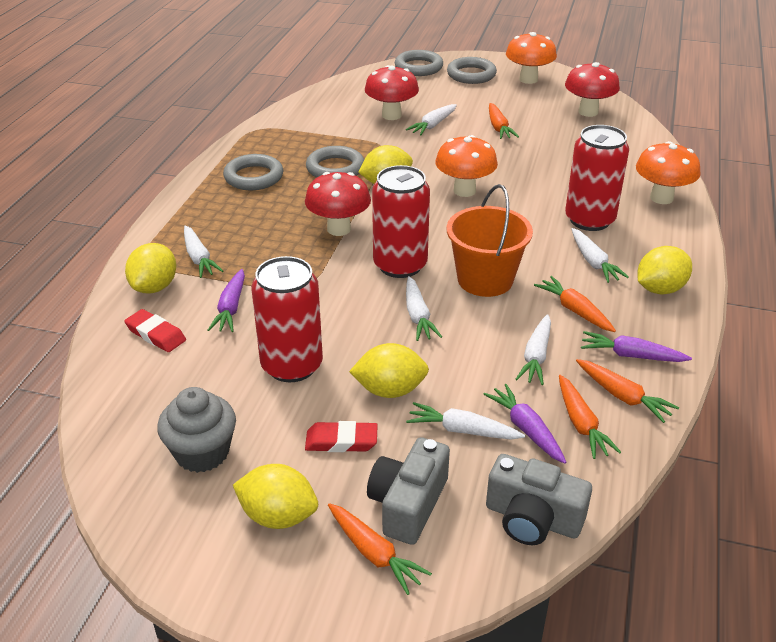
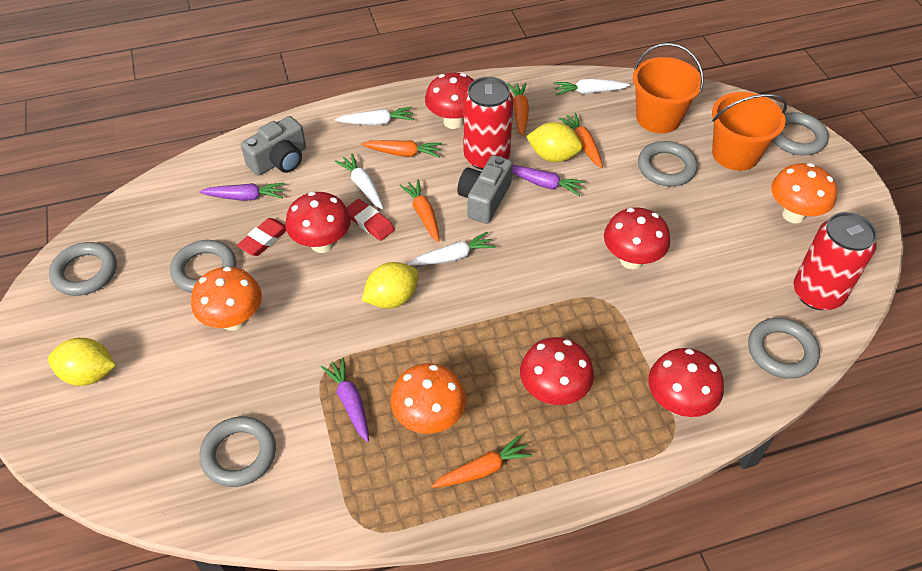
grey cupcake: [157,387,236,473] = 1 -> none = 0
grey ring: [223,154,284,190] [306,146,364,178] [395,50,443,76] [447,57,497,84] = 4 -> [49,242,117,296] [170,240,236,293] [199,416,276,487] [638,141,698,186] [748,318,820,379] [773,112,829,156] = 6
orange bucket: [446,184,533,297] = 1 -> [633,43,704,133] [712,92,787,171] = 2
red can: [251,256,323,382] [372,165,430,278] [565,125,629,231] = 3 -> [464,77,513,170] [793,212,877,310] = 2
red mushroom: [305,172,371,236] [365,65,419,120] [565,62,620,117] = 3 -> [285,192,351,253] [425,73,474,129] [520,337,594,405] [604,208,670,269] [648,348,724,417] = 5
white carrot: [184,225,223,278] [406,104,457,135] [406,276,442,341] [406,402,525,440] [516,314,551,385] [572,228,629,283] = 6 -> [335,107,414,125] [335,153,383,209] [408,232,496,265] [554,79,630,95] = 4
yellow lemon: [125,243,176,294] [233,464,318,529] [349,343,429,398] [358,145,413,184] [637,246,692,294] = 5 -> [48,338,116,386] [362,262,419,309] [526,122,582,162] = 3

